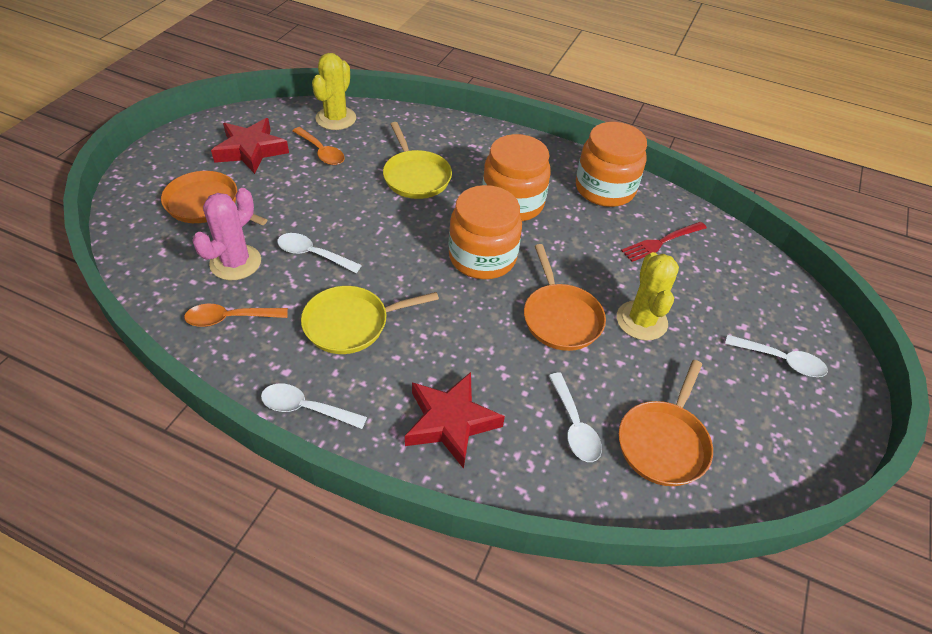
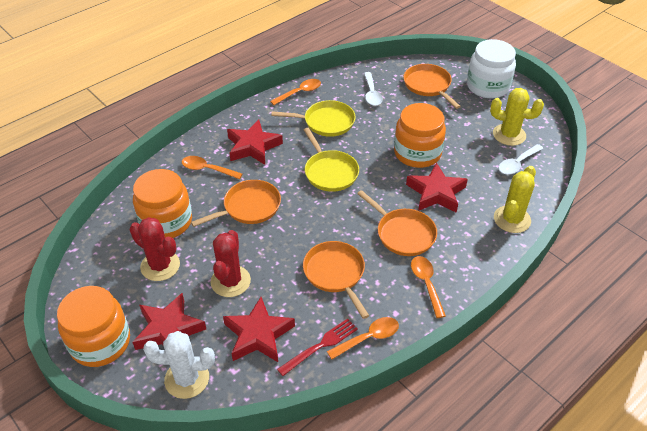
orange pan: [161,171,267,225] [524,244,606,351] [619,360,713,486] = 3 -> [191,180,281,227] [303,241,369,319] [357,190,437,256] [403,64,461,109] = 4
orange spoon: [184,304,288,327] [292,127,345,165] = 2 -> [182,156,242,179] [270,79,321,105] [327,317,399,360] [411,256,446,318] = 4
pink cactus: [192,188,261,280] = 1 -> none = 0
red cactus: none = 0 -> [129,217,180,281] [211,230,251,297] = 2
red star: [211,118,289,174] [405,372,505,469] = 2 -> [132,293,206,350] [223,297,295,362] [227,119,283,165] [406,163,468,213] = 4
white cactus: none = 0 -> [143,331,215,399] = 1
white jar: none = 0 -> [467,39,516,98] = 1
white spoon: [261,383,367,429] [277,233,362,273] [549,373,602,462] [725,335,828,377] = 4 -> [364,72,383,106] [499,144,543,175] = 2

